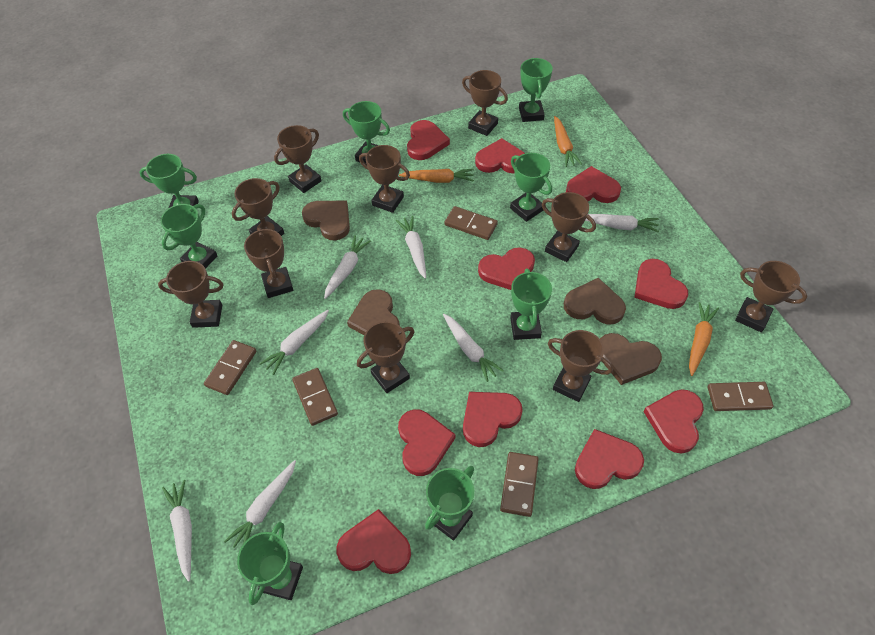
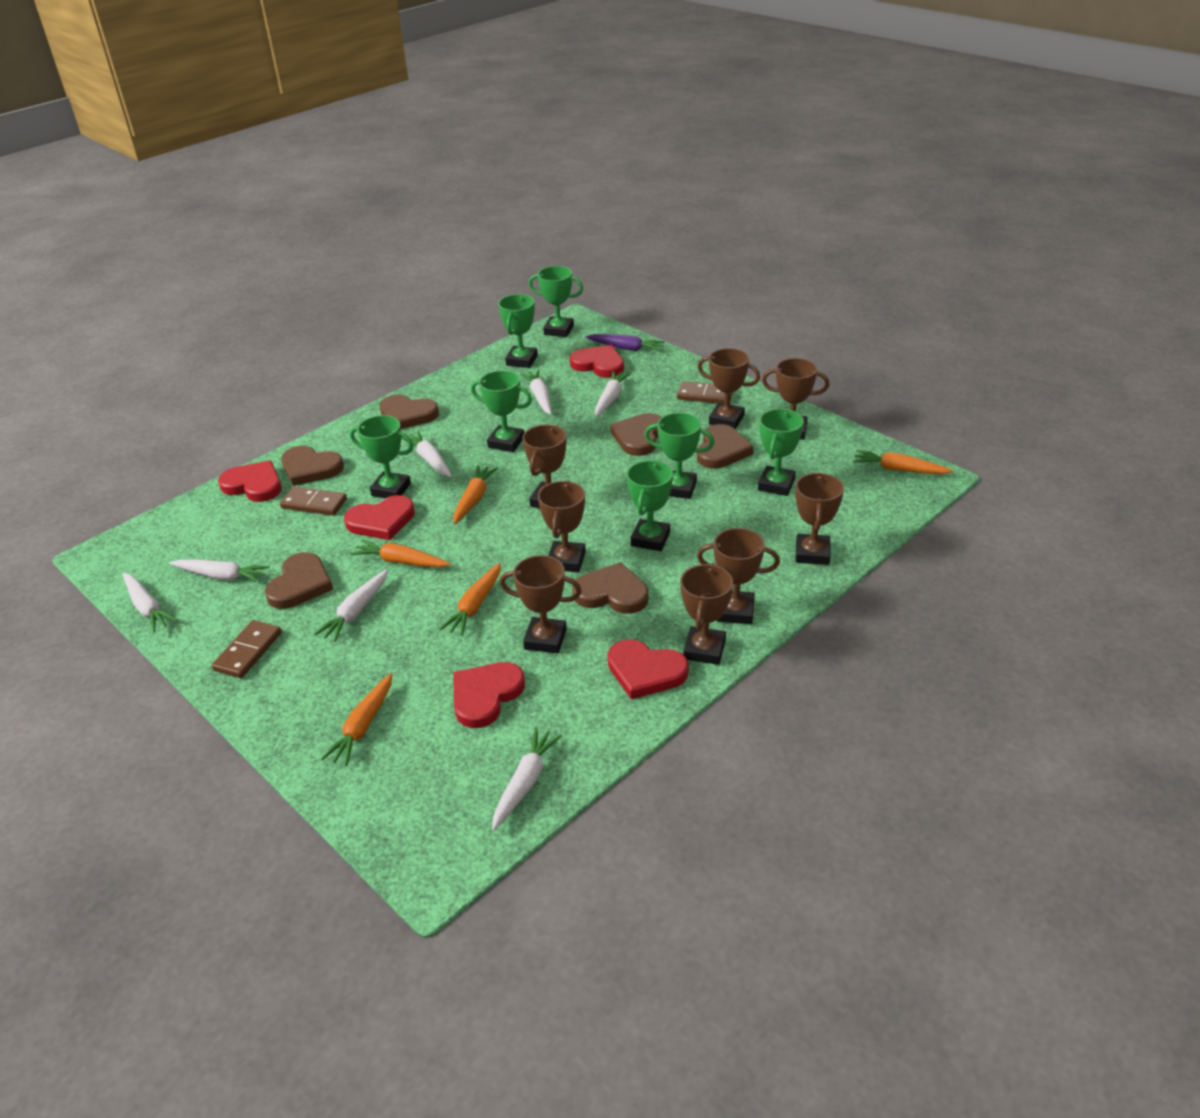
brown domino: [204,340,257,395] [292,368,338,426] [444,206,498,240] [500,452,539,517] [708,382,773,411] = 5 -> [212,620,282,678] [280,487,347,516] [677,381,733,403] = 3
brown heart: [302,201,350,241] [347,289,400,335] [564,278,626,324] [600,333,662,385] = 4 -> [265,552,333,609] [281,446,344,486] [379,395,439,429] [572,562,648,614] [610,413,662,456] [697,424,754,469] = 6
brown trophy: [158,261,223,328] [232,178,284,236] [244,228,293,298] [274,125,321,193] [357,321,415,393] [359,145,410,213] [462,70,508,136] [542,192,596,262] [548,330,613,402] [735,261,807,332] = 10 -> [500,555,582,653] [522,425,567,508] [538,481,586,572] [680,563,733,665] [697,348,760,429] [697,528,780,624] [762,358,829,440] [795,473,844,565] = 8
green trophy: [139,154,199,209] [161,204,218,269] [237,522,303,605] [343,101,390,165] [425,466,474,540] [510,153,552,222] [510,269,552,340] [519,58,553,122] = 8 -> [350,415,414,498] [471,370,532,452] [498,294,538,368] [529,266,583,337] [627,460,673,551] [644,412,714,499] [758,409,804,496] = 7
orange carrot: [399,169,474,183] [554,116,582,167] [689,302,719,376] = 3 -> [321,673,392,766] [351,540,451,568] [439,563,501,636] [453,465,498,524] [853,450,954,474] = 5
purple carrot: none = 0 -> [586,334,665,351] = 1
red heart: [336,509,411,574] [398,409,455,476] [407,120,450,160] [463,392,523,447] [475,138,525,174] [478,248,535,290] [566,166,621,203] [575,429,644,489] [634,259,688,309] [643,389,704,454] = 10 -> [218,460,282,502] [344,495,415,540] [453,662,525,728] [570,345,624,378] [608,639,689,699] = 5

